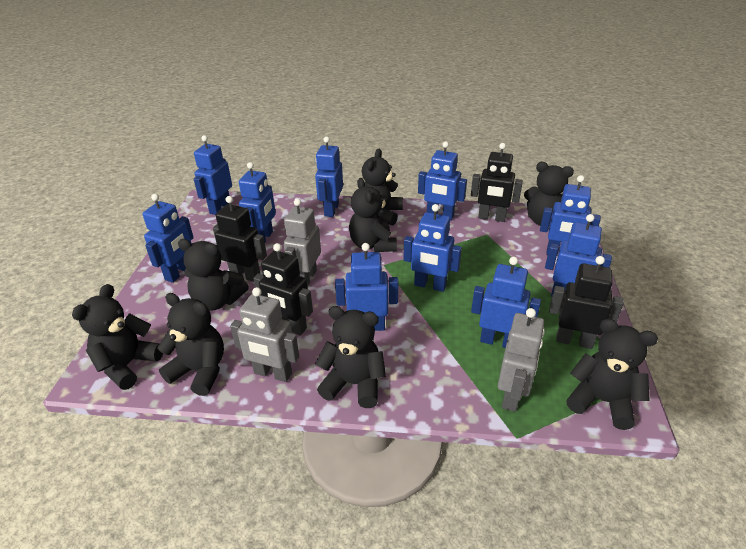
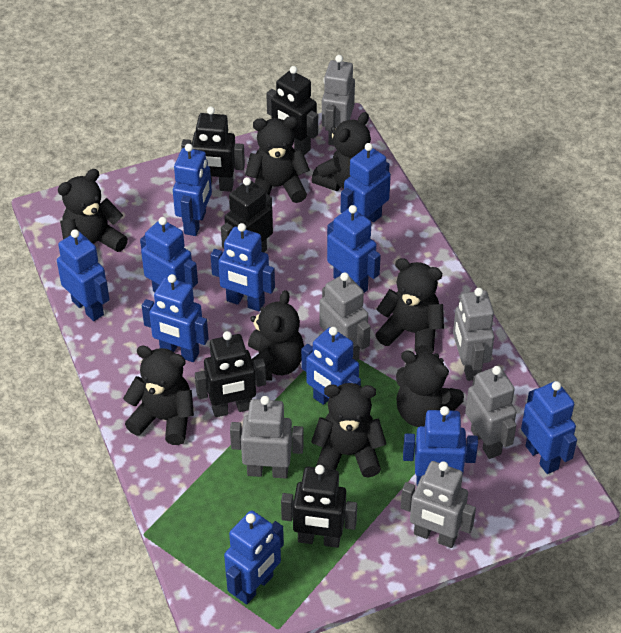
black robot: [213,196,267,282] [253,243,313,336] [471,143,523,222] [549,256,624,349] = 4 -> [181,107,245,192] [195,331,266,417] [221,177,273,252] [266,66,318,155] [281,465,357,548] = 5
blue robot: [143,194,194,283] [194,135,232,215] [239,162,276,242] [315,137,343,217] [335,243,398,331] [403,204,462,292] [418,141,467,221] [471,257,541,348] [540,175,601,255] [545,214,612,297] = 10 -> [57,229,110,321] [140,217,198,292] [142,274,209,362] [173,144,212,236] [211,223,275,311] [224,510,284,604] [301,327,361,405] [327,205,381,293] [341,143,391,222] [403,406,478,485] [521,381,577,474] = 11
grey robot: [230,287,299,382] [283,198,321,285] [498,308,545,412] = 3 -> [230,396,304,479] [319,272,371,361] [322,55,355,146] [400,461,476,548] [453,288,494,381] [465,366,516,459] = 6

